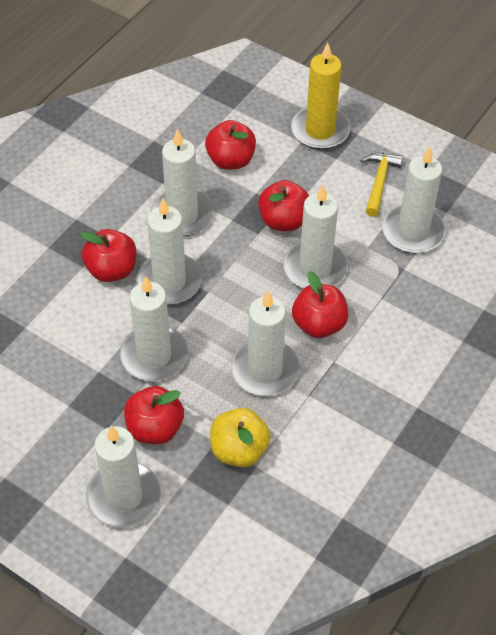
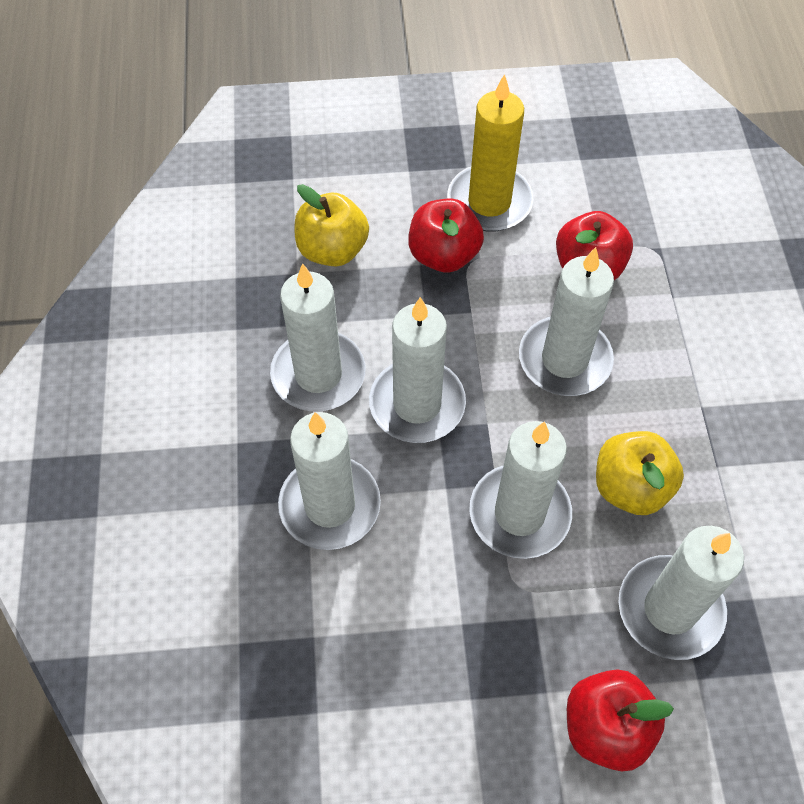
red apple: [80,229,136,282] [124,386,184,444] [205,120,256,170] [258,180,309,231] [292,271,348,338] = 5 -> [408,199,484,273] [556,211,633,280] [567,669,674,771] = 3
white candle: [86,425,161,528] [120,276,188,382] [136,199,202,305] [151,129,214,236] [231,291,300,396] [283,185,348,289] [382,147,446,254] = 7 -> [270,263,366,411] [278,412,381,550] [369,297,466,443] [469,421,572,559] [519,247,614,396] [618,526,744,660] = 6
yellow apple: [210,408,271,467] = 1 -> [295,184,369,266] [596,431,684,515] = 2
yellow hammer: [361,153,403,217] = 1 -> none = 0

